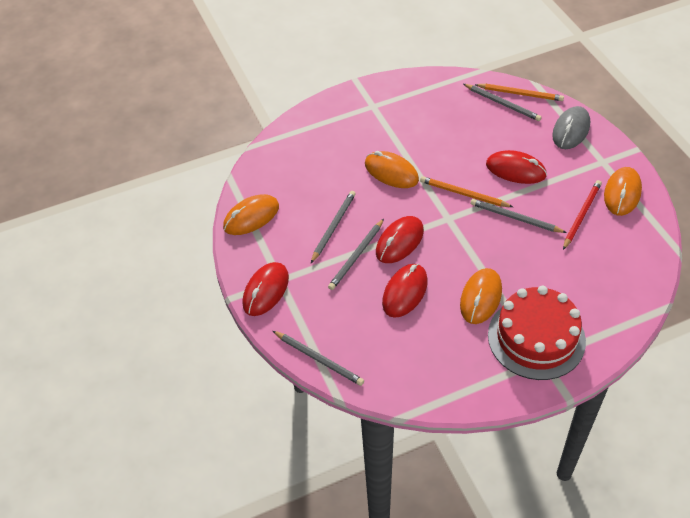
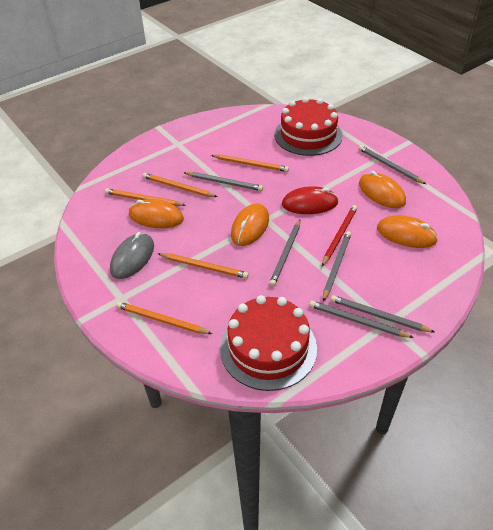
grey pencil: [273,331,364,386] [311,191,356,263] [328,219,384,290] [463,84,542,121] [471,199,567,233] = 5 -> [183,172,263,191] [269,220,300,286] [309,301,414,338] [323,231,351,301] [330,295,435,332] [359,145,426,184] = 6
orange pencil: [420,176,513,207] [475,84,564,101] = 2 -> [105,188,186,206] [116,302,212,334] [143,173,217,197] [158,253,249,278] [211,154,289,172] = 5
red cake: [488,286,586,380] = 1 -> [220,295,317,391] [275,97,343,156] = 2
red mouse: [242,262,289,316] [376,216,424,263] [382,264,428,318] [486,150,547,184] = 4 -> [282,186,338,214] = 1

